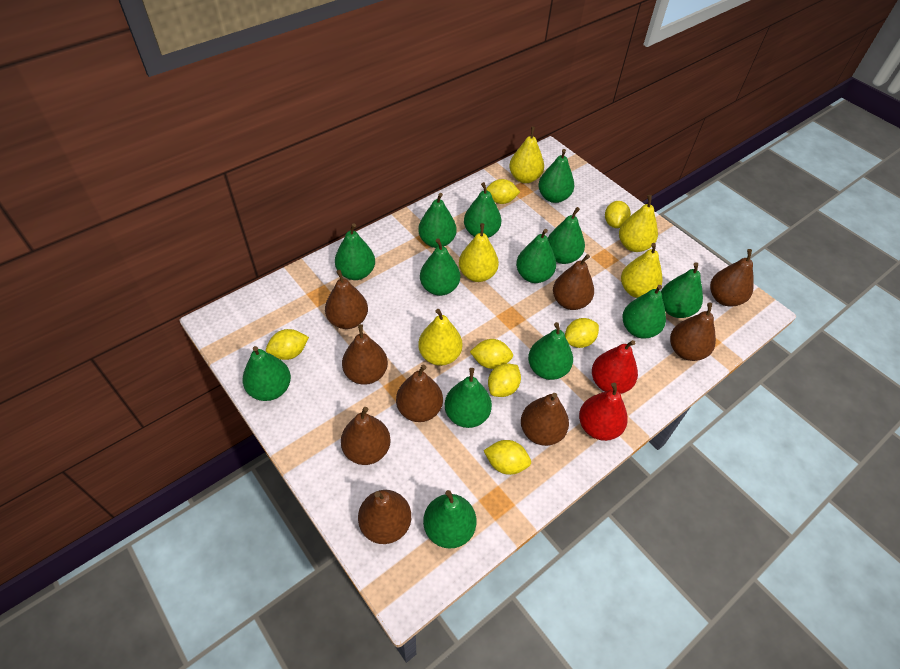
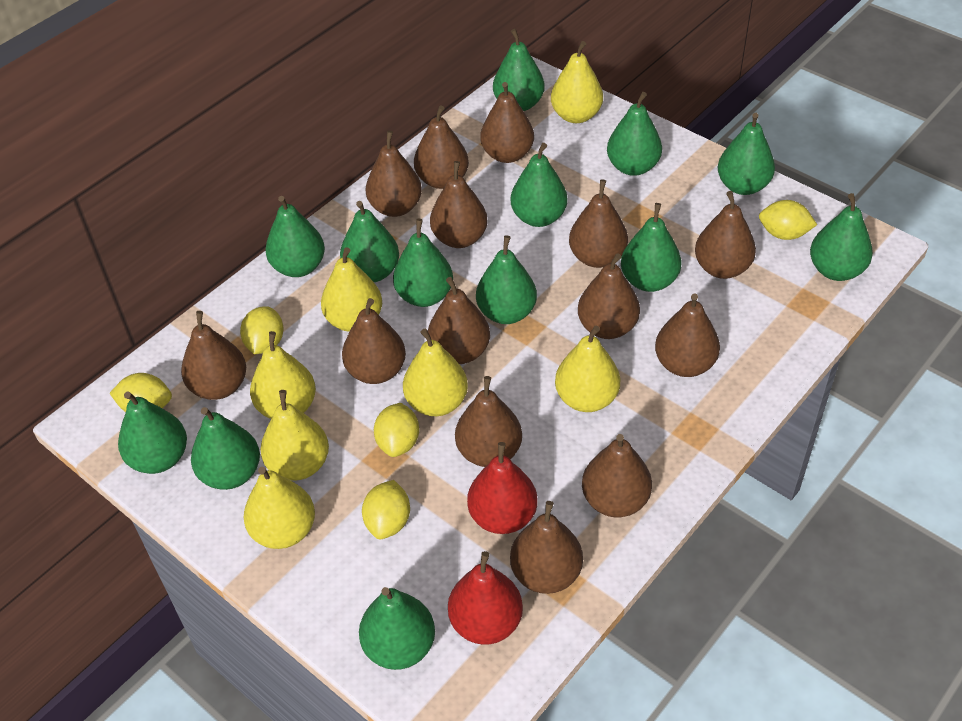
brown pear: [325,270,368,329] [341,407,391,465] [342,324,388,385] [358,490,411,544] [396,365,443,422] [521,393,569,446] [553,254,594,310] [670,302,716,361] [710,249,754,306] = 9 -> [181,311,246,400] [342,298,406,384] [366,131,422,217] [414,105,469,189] [428,277,490,364] [430,161,488,248] [455,376,522,467] [480,82,534,163] [510,501,583,594] [569,179,628,268] [578,253,640,339] [582,434,652,517] [655,294,720,377] [695,191,756,279] = 14
yellow lemon: [266,329,309,360] [470,339,513,369] [483,440,531,475] [486,179,520,204] [488,363,521,397] [565,318,599,348] [605,201,631,228] = 7 -> [110,373,172,412] [240,306,283,354] [362,480,410,539] [374,403,419,457] [759,200,817,240] = 5
yellow pear: [418,309,463,366] [459,223,499,282] [509,127,544,183] [619,195,658,252] [621,243,663,298] = 5 -> [243,467,315,549] [250,331,316,419] [260,390,329,481] [321,247,382,332] [403,329,468,416] [551,41,603,123] [555,326,620,412] = 7

